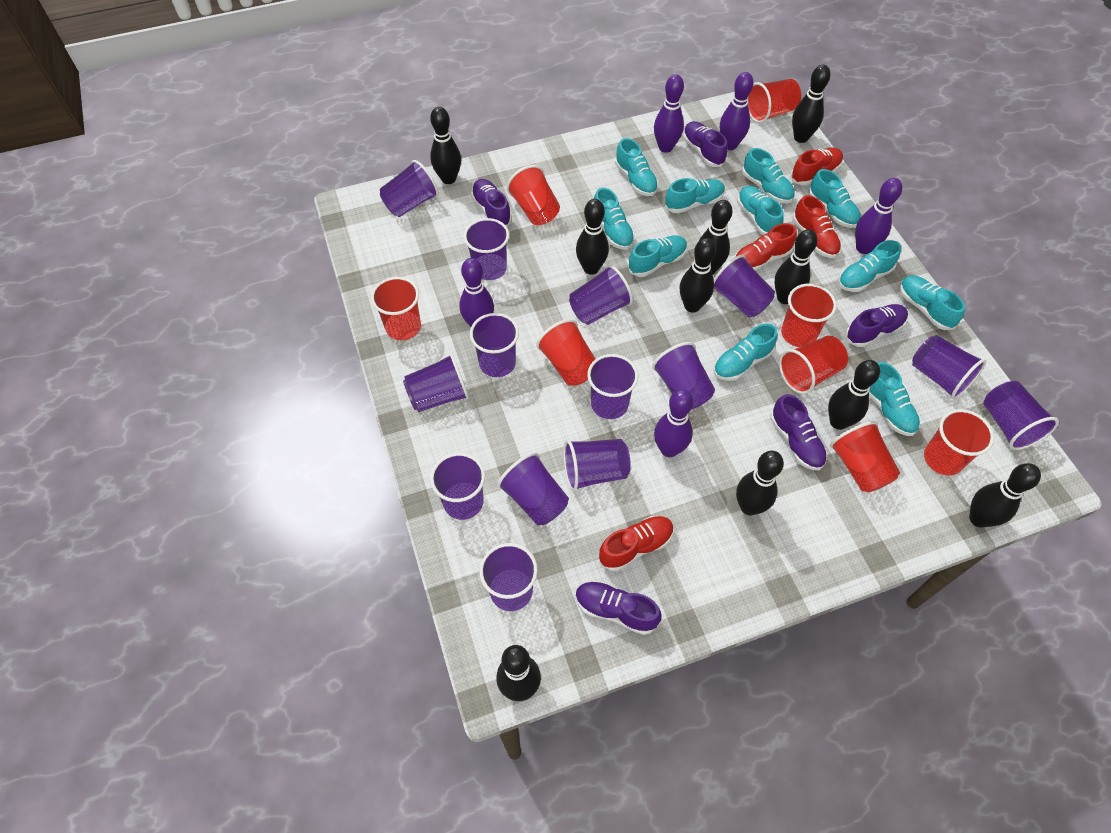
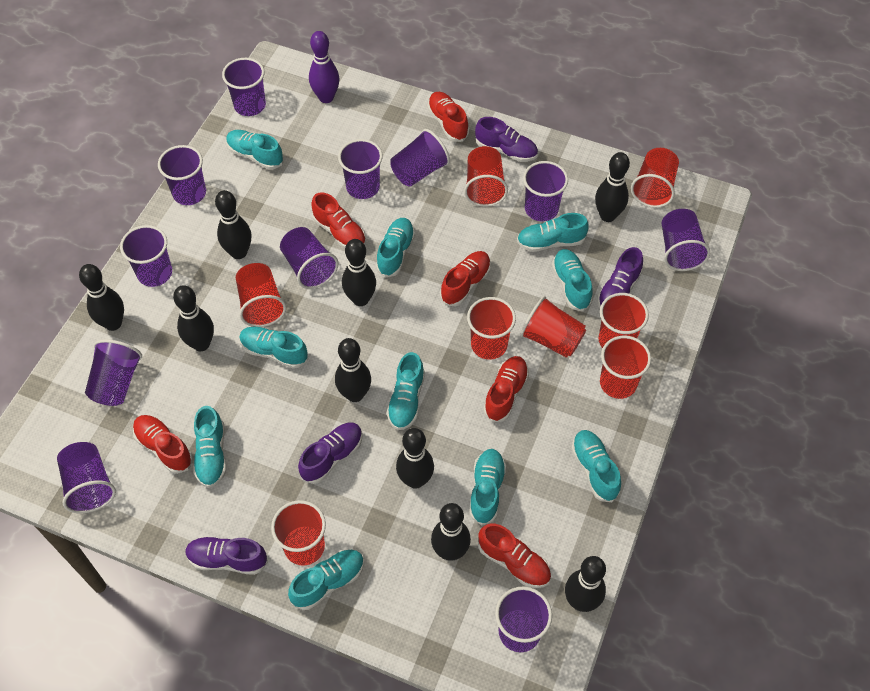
black bowling pin: [430,107,461,184] [497,645,541,701] [576,199,609,275] [680,238,716,313] [698,200,733,275] [736,451,784,516] [775,229,817,304] [792,65,830,143] [828,360,880,430] [969,463,1041,528] = 10 -> [79,264,124,331] [173,285,214,351] [215,190,251,259] [335,338,371,402] [342,239,376,306] [396,428,434,489] [431,503,471,561] [565,556,606,612] [595,152,630,222] = 9
purple bowling pin: [460,258,494,327] [654,74,684,153] [654,389,693,457] [720,72,753,150] [855,178,902,254] = 5 -> [309,31,339,103] = 1
purple cup: [380,160,439,217] [403,353,470,412] [430,453,485,520] [464,218,509,280] [470,313,519,377] [479,543,538,611] [497,452,569,526] [564,439,631,491] [569,265,633,325] [587,354,638,419] [652,342,715,409] [714,255,775,318] [912,335,986,399] [983,381,1059,450] = 14 -> [57,442,116,513] [85,339,142,406] [120,225,172,287] [158,145,206,205] [222,58,266,116] [280,227,338,289] [338,139,383,199] [390,129,450,187] [495,586,552,652] [523,161,568,221] [662,209,710,271] = 11
purple shoe: [471,179,512,227] [576,581,662,635] [683,121,727,167] [770,394,827,470] [845,304,908,347] = 5 -> [185,536,268,575] [298,423,362,484] [475,117,538,162] [598,247,643,308] = 4
red shoe: [599,516,674,571] [735,223,797,271] [790,148,843,185] [793,195,841,258] = 4 -> [133,415,193,474] [311,192,366,249] [427,92,469,142] [440,251,491,307] [478,523,551,588] [483,356,529,422] = 6
turquoise shoe: [594,187,635,250] [615,138,658,196] [628,235,687,277] [665,178,725,213] [713,324,778,381] [737,186,784,235] [742,148,795,203] [808,169,861,228] [838,240,901,292] [869,362,920,436] [900,275,965,330] = 11 -> [193,406,226,488] [226,130,284,170] [239,327,308,369] [288,549,364,610] [376,218,415,278] [387,352,425,430] [469,449,506,525] [517,213,589,252] [552,249,593,311] [571,430,621,502] = 10

